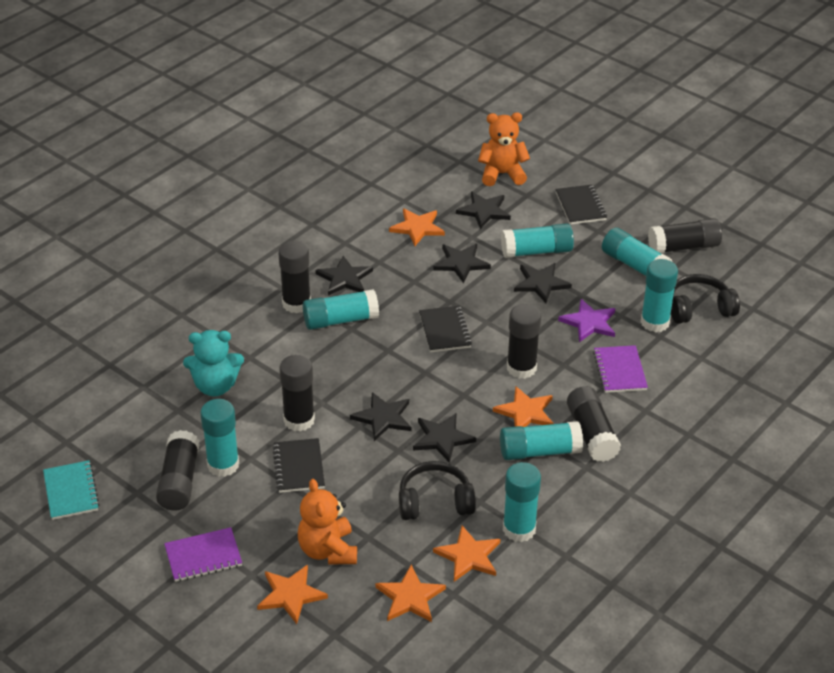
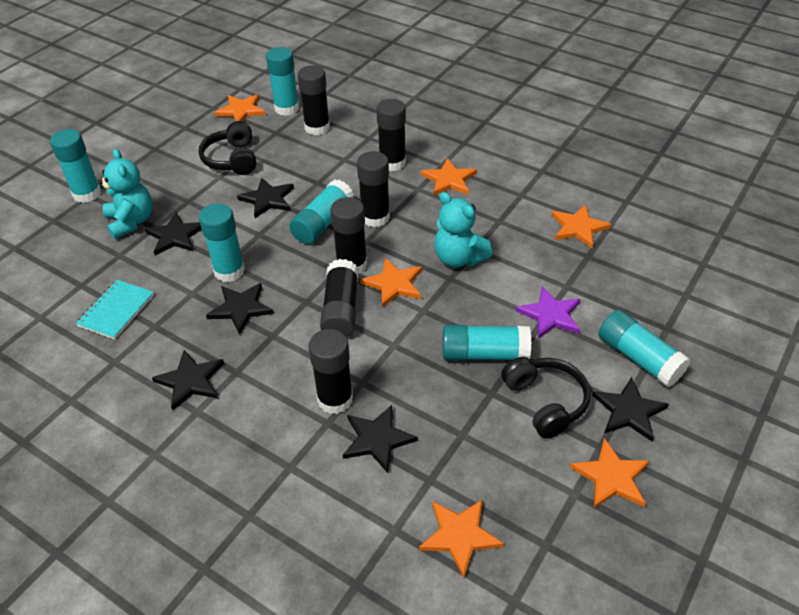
black notebook: [272,438,325,493] [419,306,472,353] [555,185,607,225] = 3 -> none = 0
orange star: [257,565,328,624] [375,565,446,622] [389,208,445,246] [433,526,500,582] [493,386,554,427] = 5 -> [214,95,266,122] [360,258,422,308] [419,499,504,578] [421,158,477,196] [551,205,612,248] [570,438,649,508] = 6
orange teddy bear: [298,479,357,564] [478,112,530,186] = 2 -> none = 0
purple notebook: [164,527,242,582] [593,345,648,393] = 2 -> none = 0
turquoise glue stick: [200,399,239,477] [303,289,379,330] [500,421,583,460] [501,223,574,258] [503,462,541,542] [602,228,672,276] [640,259,678,332] = 7 -> [50,129,101,203] [199,203,245,282] [266,47,299,116] [289,180,354,244] [443,325,531,361] [599,310,691,387] = 6
turquoise teddy bear: [183,330,244,396] = 1 -> [98,149,153,239] [434,192,493,268] = 2

